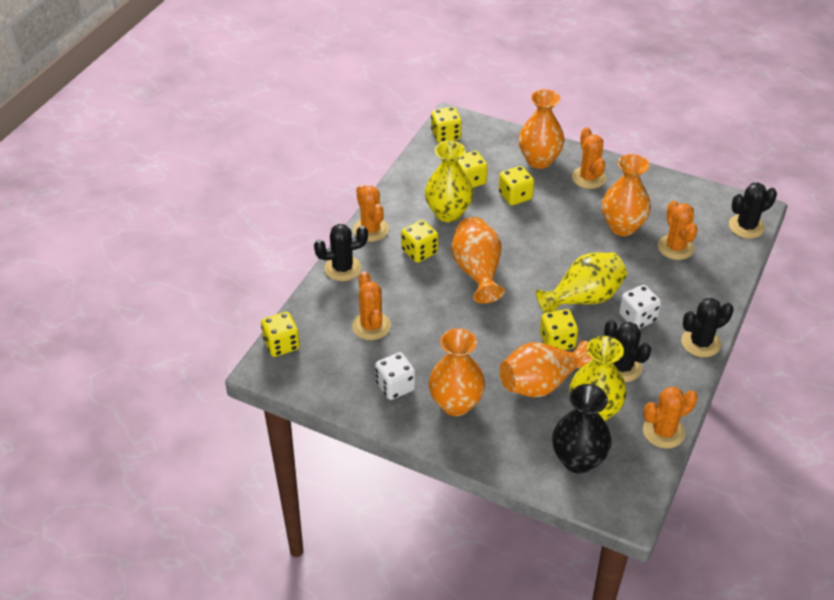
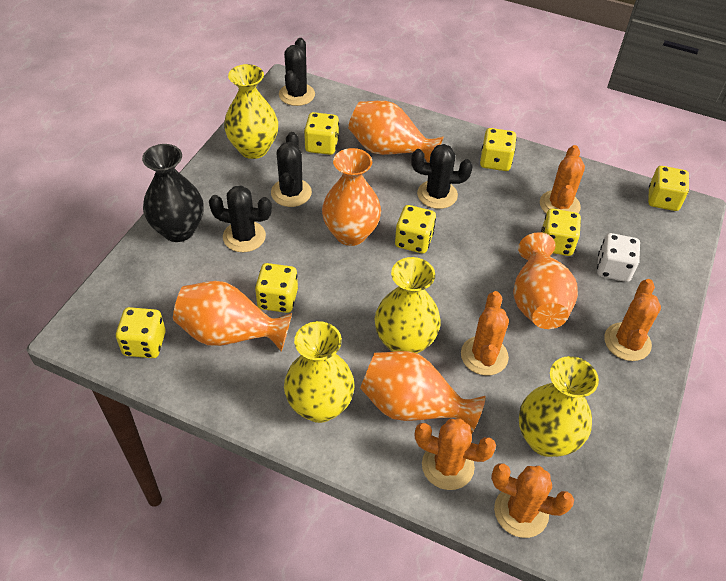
white dice: [375,352,416,400] [619,285,661,329] = 2 -> [597,233,640,282] = 1
yellow dice: [261,312,300,357] [401,220,438,263] [431,107,462,143] [457,151,488,188] [499,166,534,205] [540,309,578,350] = 6 -> [116,307,166,358] [255,263,298,313] [304,112,339,155] [395,205,436,254] [480,128,517,171] [541,209,581,256] [648,166,689,211] = 7
yellow vase: [425,141,473,222] [536,252,627,313] [570,336,627,421] = 3 -> [224,64,278,159] [284,321,355,423] [375,257,441,354] [519,356,599,457] = 4

